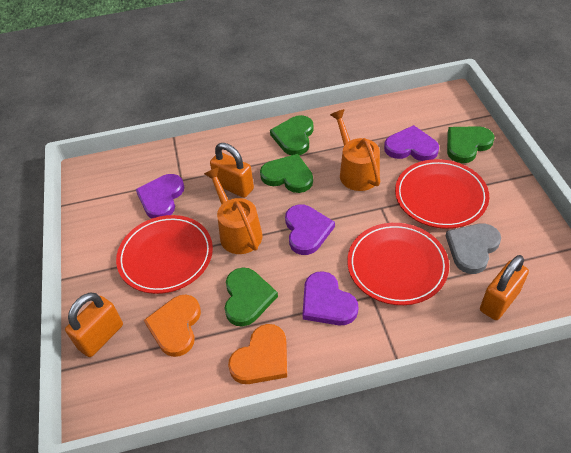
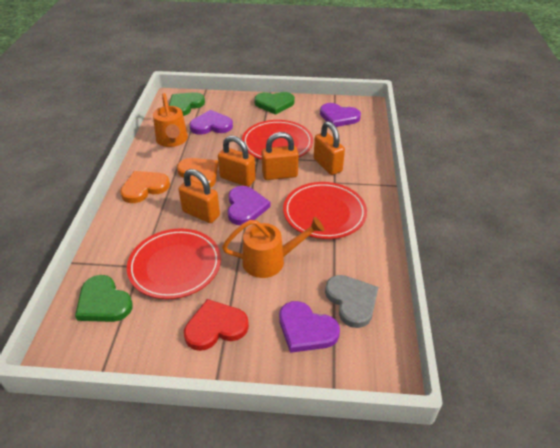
green heart: [225,268,278,327] [260,154,313,193] [270,115,314,155] [447,126,495,163] = 4 -> [75,275,133,322] [169,92,205,116] [254,92,295,115] = 3
orange padlock: [65,293,123,357] [210,143,254,198] [480,255,529,320] = 3 -> [178,169,220,223] [218,135,256,187] [262,132,299,180] [314,121,345,175] = 4
red heart: none = 0 -> [184,299,249,351] = 1

